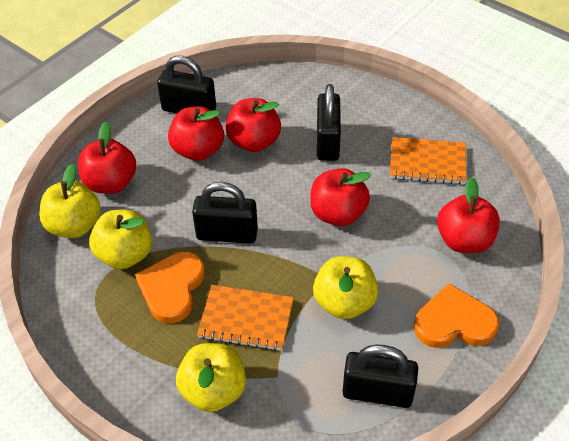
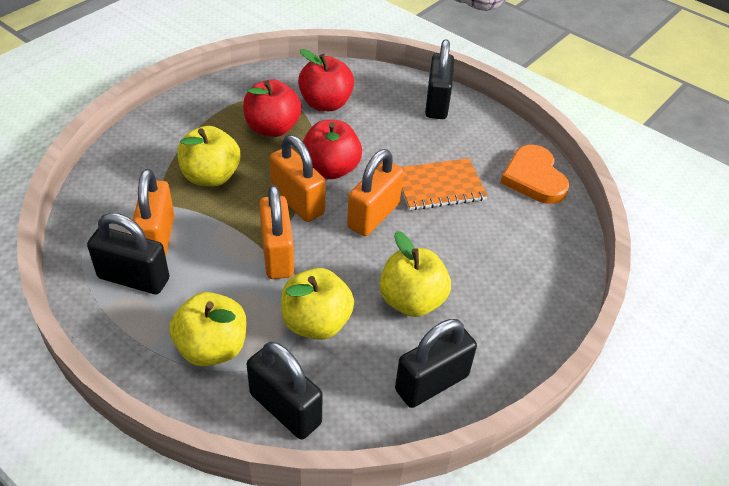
orange heart: [135,252,205,324] [414,283,499,348] = 2 -> [500,145,569,204] = 1
orange notebook: [197,285,294,351] [390,137,466,185] = 2 -> [401,158,488,210] = 1
orange padlock: none = 0 -> [133,169,174,256] [259,185,294,279] [270,135,326,222] [347,149,404,236] = 4
red apple: [78,122,136,194] [168,107,224,161] [225,98,281,152] [310,168,371,226] [437,177,500,253] = 5 -> [243,79,301,137] [298,49,354,111] [303,120,362,179] = 3

